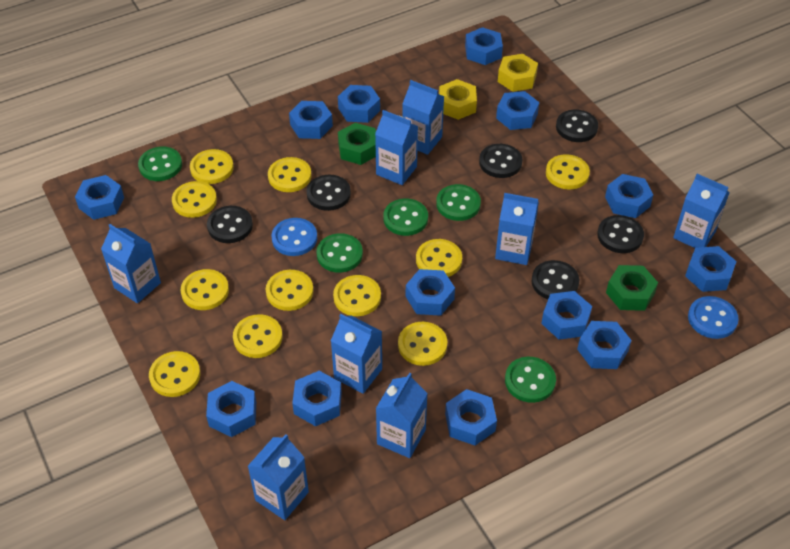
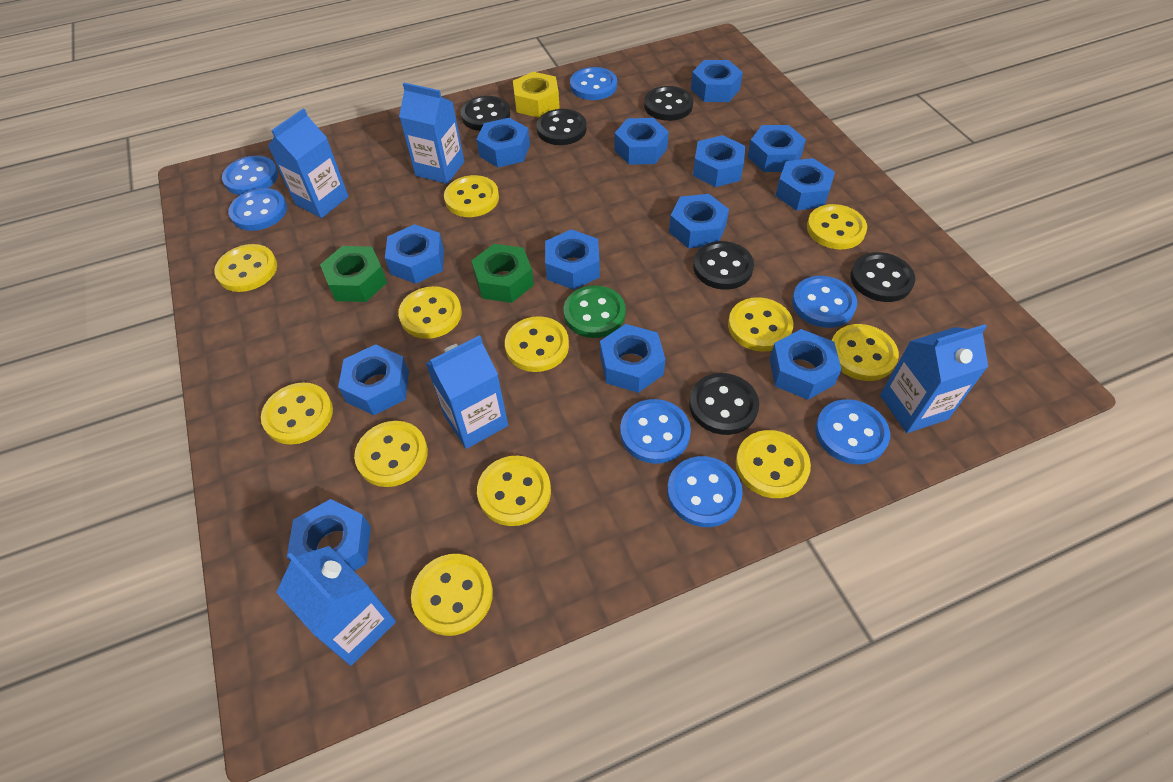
blue button: [272,218,317,256] [688,296,739,339] = 2 -> [222,156,278,195] [228,188,287,231] [570,67,617,100] [620,399,691,464] [667,456,743,527] [792,276,857,328] [815,399,890,464] = 7
blue carton: [101,224,161,304] [248,434,309,520] [331,314,382,394] [375,110,418,185] [376,372,428,458] [402,80,444,155] [495,193,539,265] [673,174,730,248] = 8 -> [268,108,349,218] [276,546,396,666] [399,83,464,184] [426,335,508,449] [880,324,988,433] = 5
green button: [138,147,182,181] [316,233,363,273] [383,198,428,236] [436,184,481,221] [505,357,556,403] = 5 -> [563,285,626,338] = 1
yellow button: [149,351,200,397] [172,181,217,218] [180,269,229,310] [190,149,234,184] [233,314,282,358] [266,270,314,311] [268,157,311,192] [333,275,381,316] [398,322,447,366] [416,239,462,277] [546,154,590,189] = 11 -> [214,244,277,292] [261,383,333,445] [354,421,428,487] [398,286,462,339] [411,554,493,636] [444,175,499,217] [477,455,551,526] [505,316,569,372] [728,297,794,352] [736,430,811,498] [807,204,867,250] [832,324,899,381] = 12
yellow nut: [439,79,477,120] [498,54,538,92] = 2 -> [513,72,560,118] = 1

